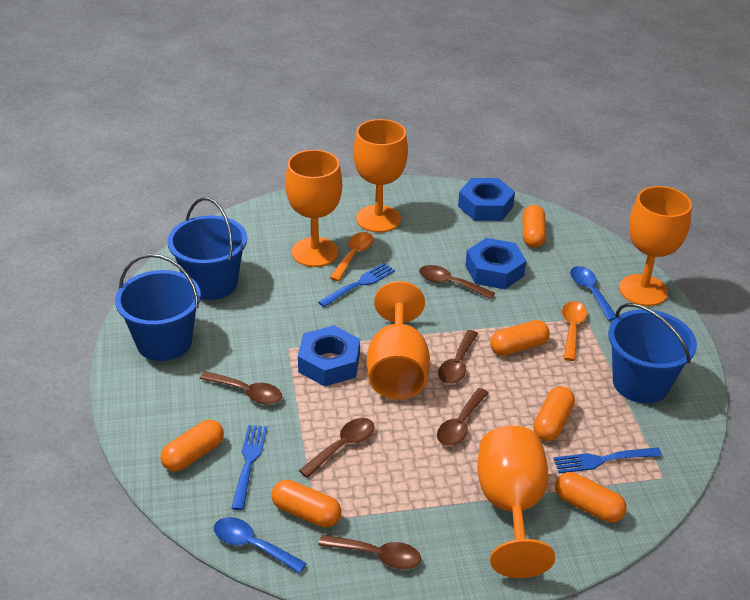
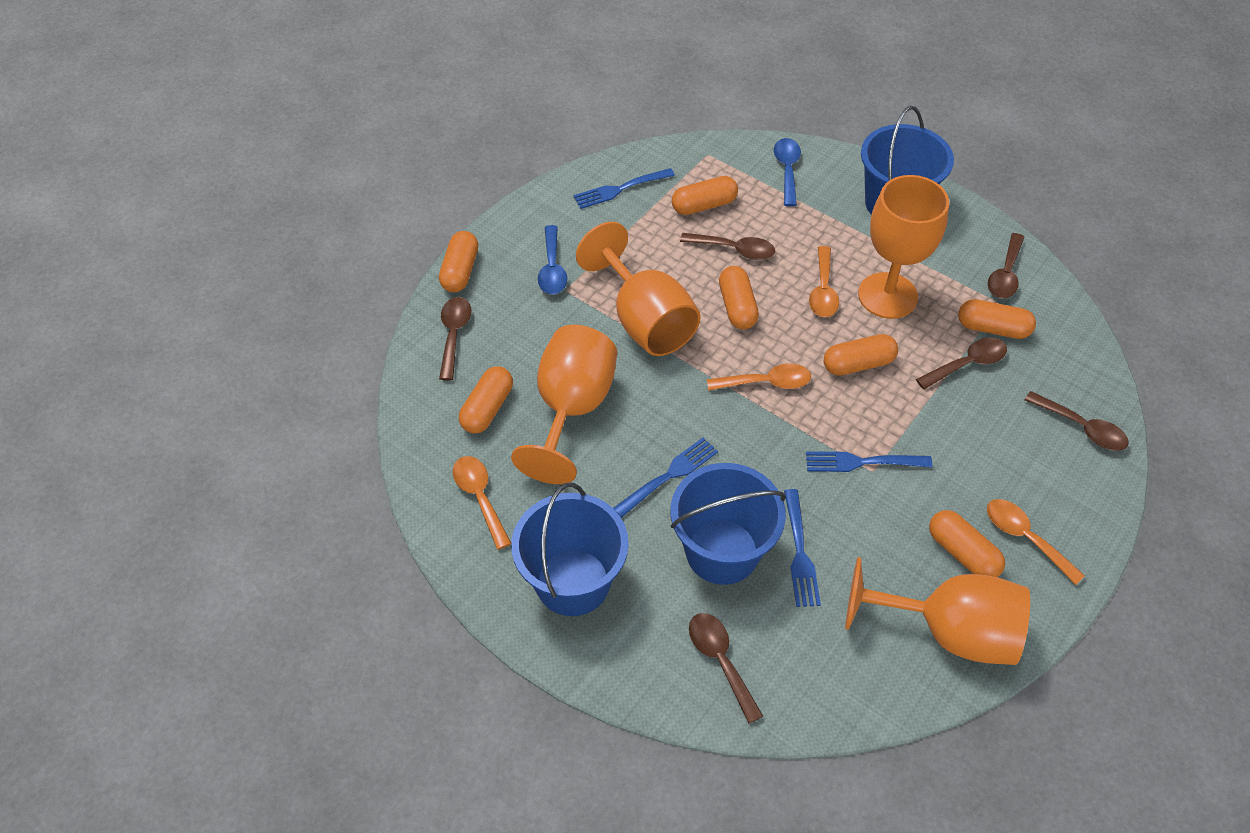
blue fork: [231,425,267,510] [318,263,395,307] [553,447,662,474] = 3 -> [573,168,675,209] [613,437,718,518] [784,489,821,607] [806,451,932,472] = 4
blue nut: [298,325,360,387] [458,178,515,221] [465,238,526,289] = 3 -> none = 0
orange capsule: [160,420,224,472] [271,480,341,528] [490,320,550,356] [522,205,546,248] [533,386,575,441] [555,472,627,522] = 6 -> [439,231,478,292] [459,366,513,434] [672,176,738,215] [719,266,759,329] [824,334,898,376] [929,510,1005,577] [958,299,1036,339] = 7
orange goblet: [285,150,342,267] [353,119,408,233] [367,281,430,399] [477,426,555,578] [619,186,692,306] = 5 -> [511,325,617,484] [576,222,700,356] [845,557,1030,665] [858,175,949,319] = 4
orange spoon: [330,232,374,281] [562,301,587,361] = 2 -> [453,456,511,550] [707,363,811,391] [809,246,839,317] [987,499,1085,585] = 4

